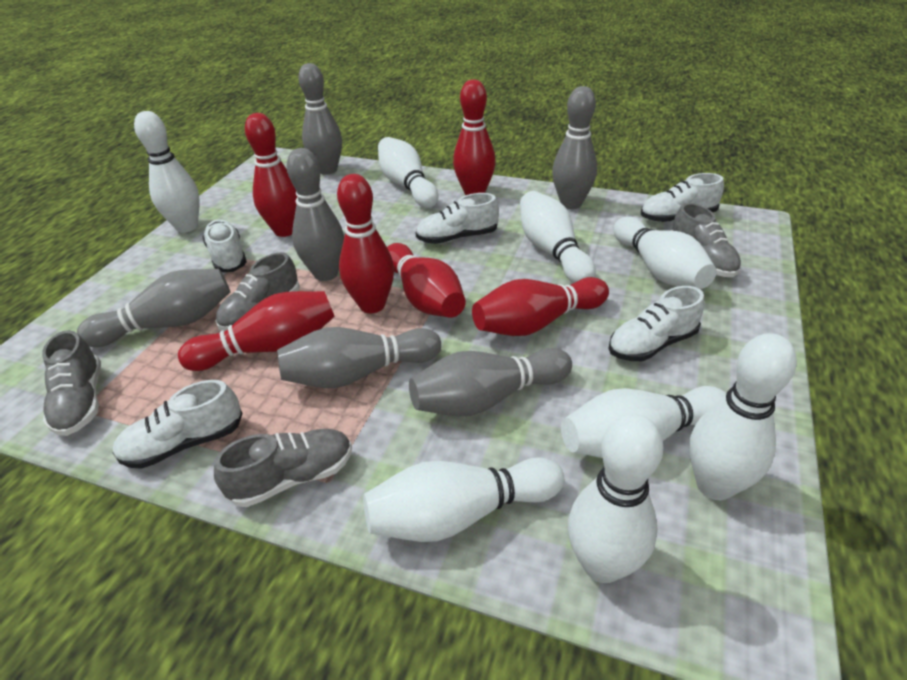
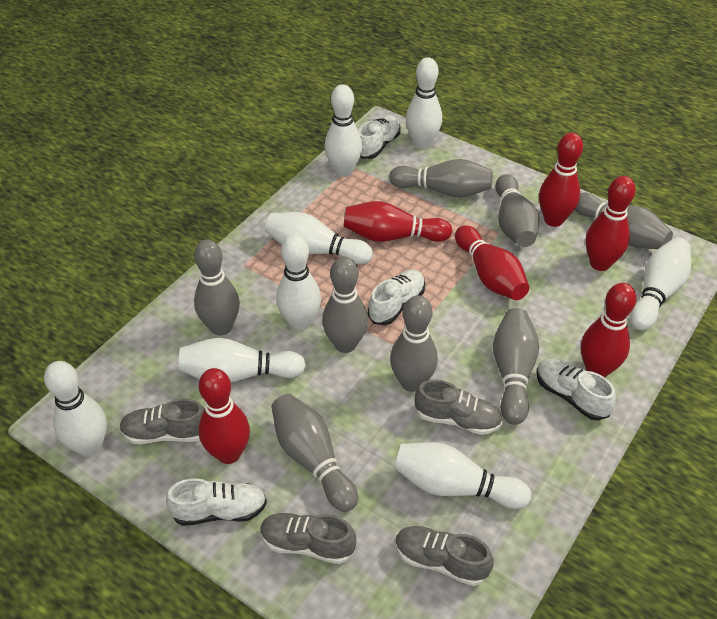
grey bowling pin: [77,269,230,347] [277,327,441,388] [287,148,344,281] [298,63,342,175] [409,348,572,416] [552,86,597,209] = 6 -> [194,239,240,336] [271,394,358,512] [322,257,368,353] [389,159,493,198] [390,295,438,392] [493,308,539,425] [495,174,540,247] [575,192,673,249] = 8
white shoe: [113,380,243,469] [203,219,247,272] [416,193,499,244] [608,286,705,361] [641,173,724,222] = 5 -> [166,478,267,526] [358,116,401,159] [368,270,425,325] [537,359,616,421] = 4

